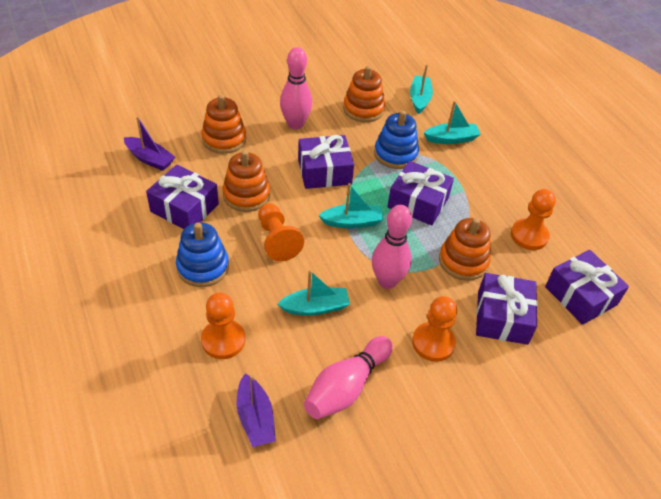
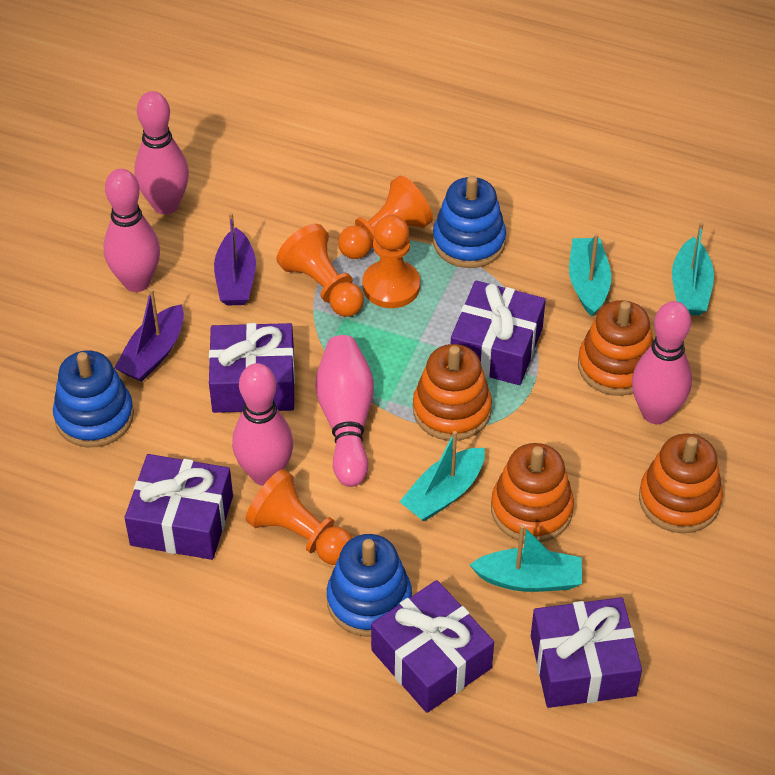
blue stacking toy: [176,222,229,287] [374,110,419,169] = 2 -> [53,350,134,447] [327,534,412,637] [433,176,506,268] = 3
pink bowling pin: [280,47,312,129] [304,336,393,419] [372,205,412,289] = 3 -> [104,169,160,292] [134,91,189,215] [232,363,293,486] [315,335,374,487] [632,301,692,424] = 5

